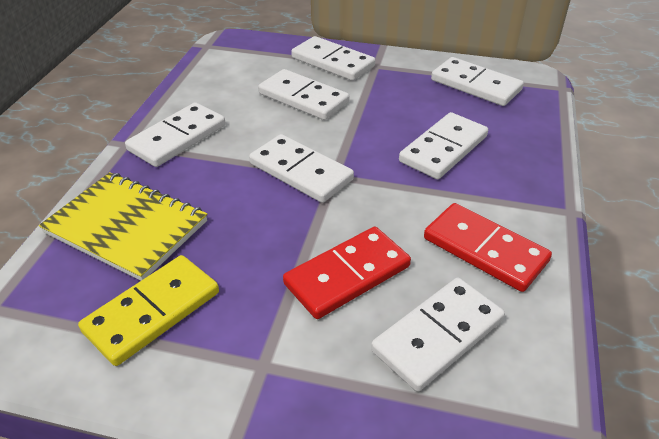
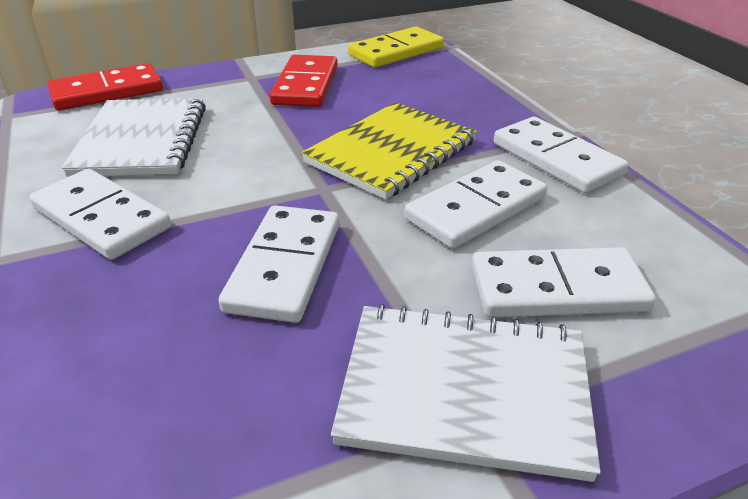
white domino: [125,102,226,167] [249,134,354,203] [258,69,349,120] [291,36,375,81] [371,278,505,392] [399,112,488,179] [431,57,524,106] = 7 -> [29,169,171,260] [219,205,339,323] [405,160,547,249] [472,247,656,318] [494,117,628,193] = 5
white notebook: none = 0 -> [62,98,206,177] [331,304,601,482] = 2

